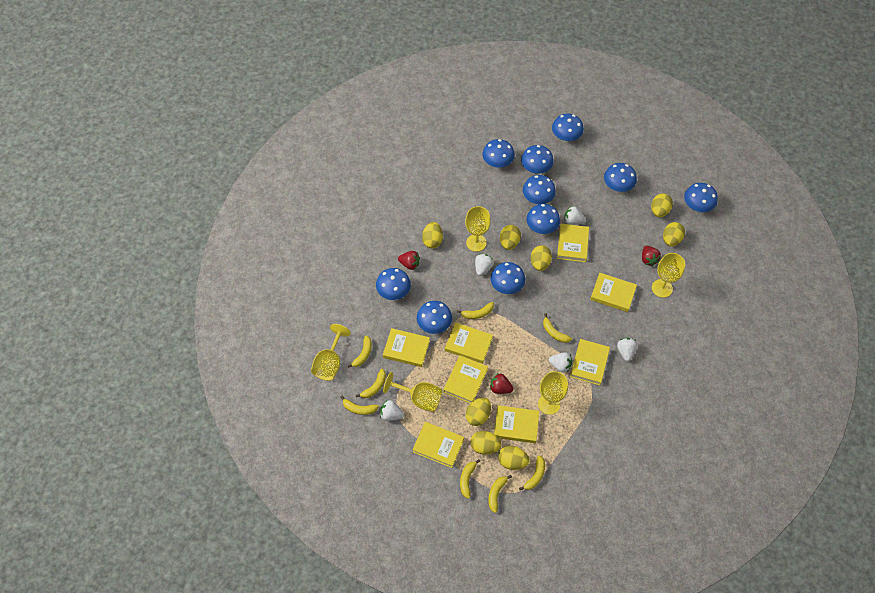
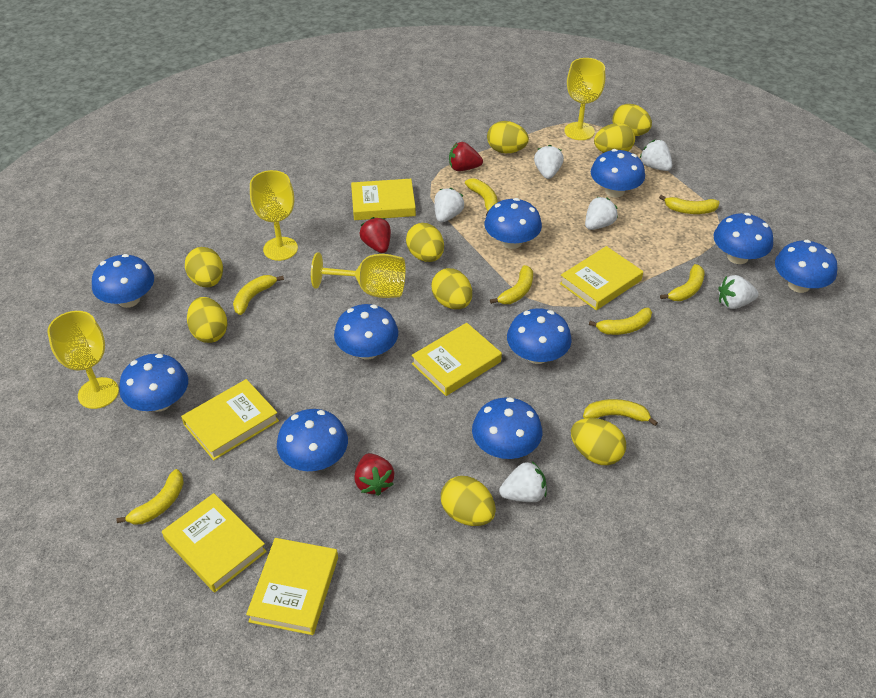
white strawberry: [380,400,404,421] [475,254,494,276] [549,352,572,373] [564,206,586,225] [617,338,638,361] = 5 -> [434,188,464,222] [499,461,547,502] [534,145,564,179] [585,197,618,230] [640,140,672,171] [718,275,758,309] = 6
yellow book: [383,328,430,367] [413,422,464,468] [443,355,488,404] [445,322,493,364] [494,405,539,443] [557,224,589,262] [570,339,610,385] [590,273,637,312] = 8 -> [162,493,267,593] [181,379,279,460] [246,538,338,635] [351,179,416,220] [411,323,502,396] [560,246,643,310] = 6
yellow egg: [422,222,443,248] [466,397,491,426] [470,431,502,455] [498,446,529,470] [500,225,521,250] [531,245,552,271] [651,193,673,217] [663,222,685,247] = 8 -> [185,247,223,287] [187,297,227,343] [406,223,444,262] [431,268,472,309] [441,476,496,526] [487,121,529,153] [571,418,626,465] [594,123,635,153] [612,104,652,136] = 9
yellow goblet: [311,324,351,381] [383,372,442,412] [465,206,491,252] [538,371,568,415] [652,253,685,298] = 5 -> [47,311,119,409] [250,170,298,261] [311,252,406,298] [564,58,605,140] = 4

